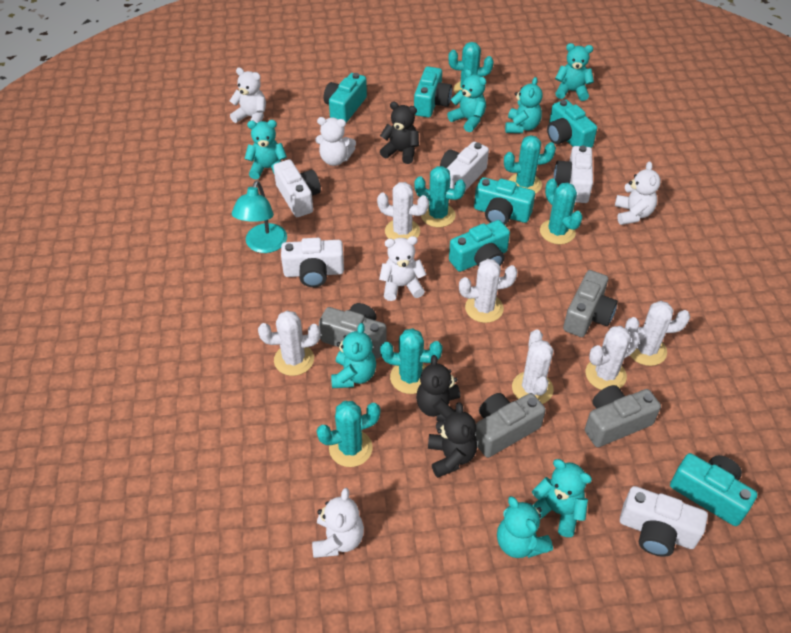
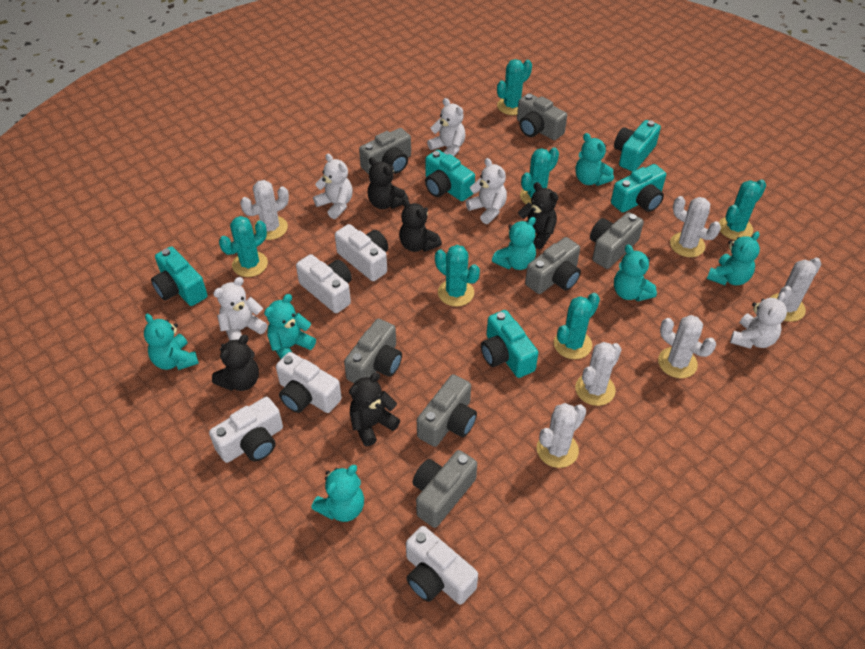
black teddy bear: [380,102,419,164] [416,355,460,421] [428,402,477,478] = 3 -> [212,335,259,391] [349,372,400,446] [368,157,409,209] [399,198,442,252] [518,182,558,249] = 5
grey camera: [319,303,387,359] [475,393,546,458] [563,270,618,337] [585,385,661,447] = 4 -> [344,319,402,383] [359,128,411,174] [413,450,477,528] [417,374,477,447] [517,93,567,140] [525,237,581,294] [590,212,644,269] = 7
turquoise camera: [324,73,367,123] [414,67,452,118] [449,220,510,272] [474,177,535,225] [547,100,597,148] [670,453,757,526] = 6 -> [151,246,207,306] [425,150,475,201] [481,310,538,378] [611,164,666,213] [614,120,661,172] = 5
turquoise lamp: [232,180,287,253] = 1 -> none = 0

